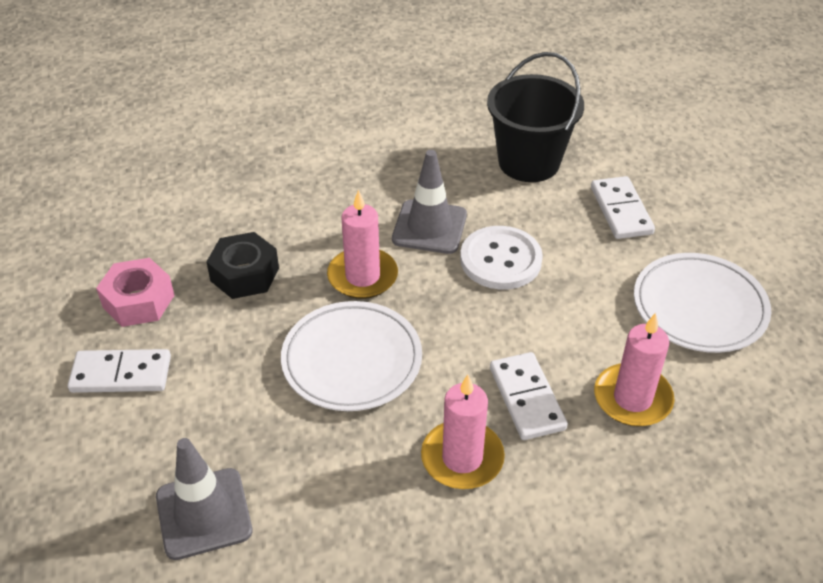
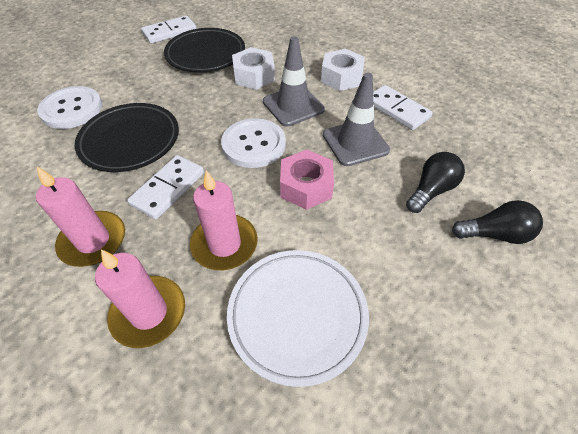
black bucket: [487,52,584,182] = 1 -> none = 0
black light bulb: none = 0 -> [406,152,465,213] [452,200,543,244] = 2
black nut: [206,232,279,299] = 1 -> none = 0
black plate: none = 0 -> [75,103,179,172] [164,28,245,73] = 2
white button: [460,226,543,290] = 1 -> [37,86,103,129] [221,118,286,168] = 2
white nut: none = 0 -> [232,47,275,89] [321,49,365,91] = 2
white plate: [281,301,422,411] [634,253,771,353] = 2 -> [227,250,369,387] = 1

